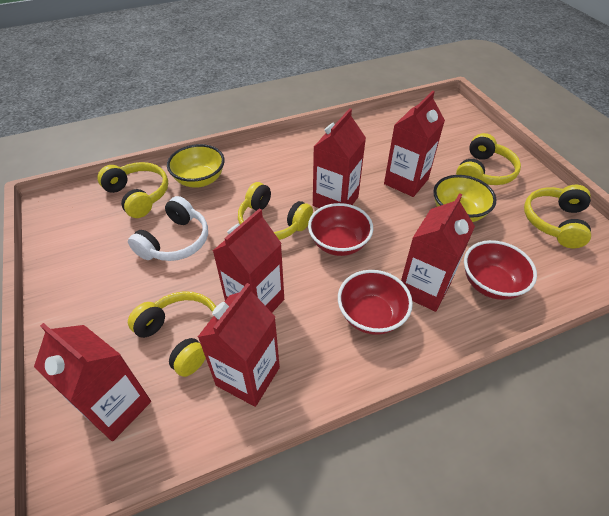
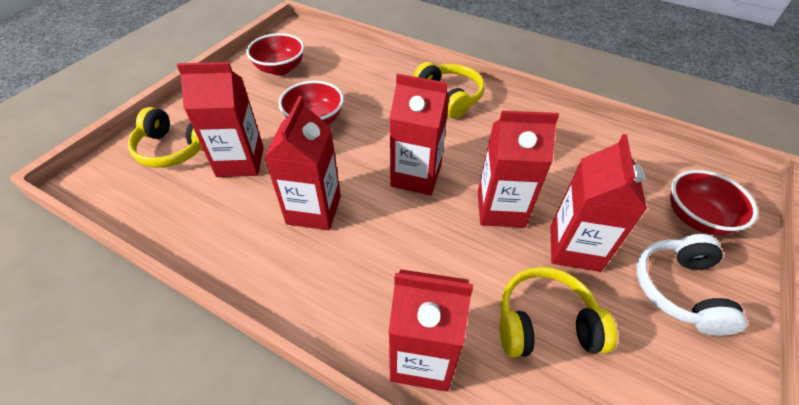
yellow bowl: [167,144,225,188] [433,175,496,222] = 2 -> none = 0
yellow headphones: [97,162,168,218] [128,291,216,377] [238,182,313,240] [456,133,521,185] [524,185,591,248] = 5 -> [128,107,204,168] [414,62,485,119] [500,267,617,357] = 3

